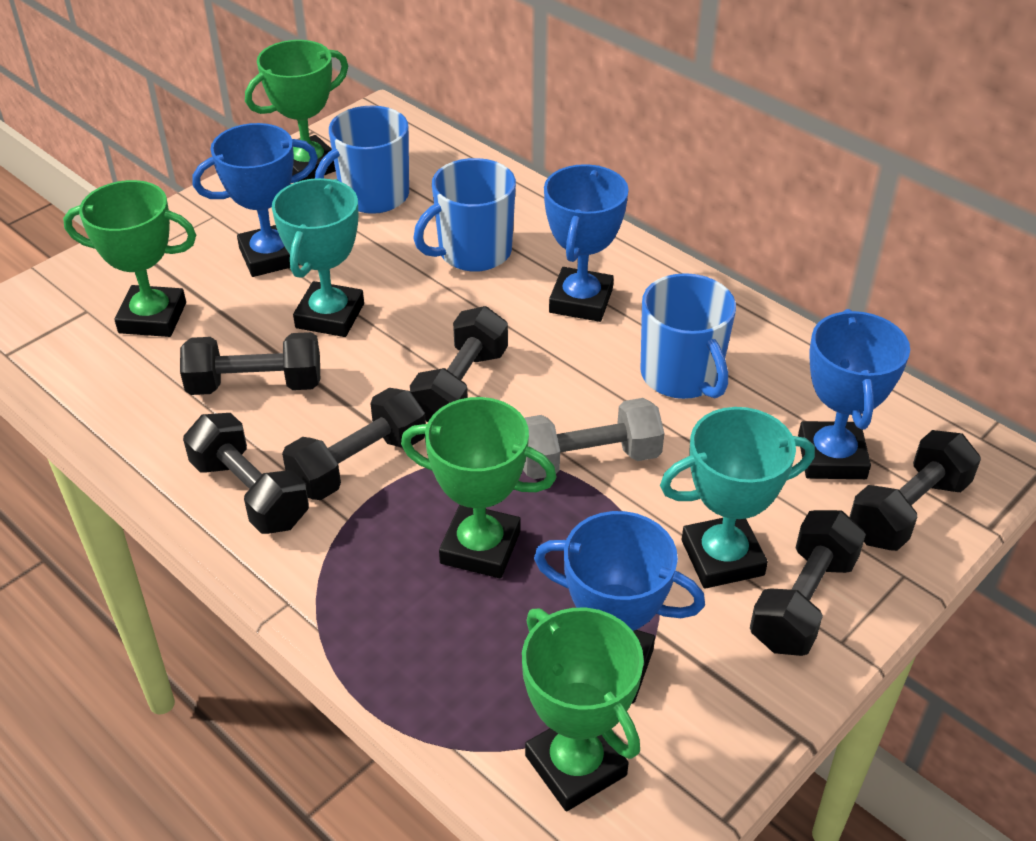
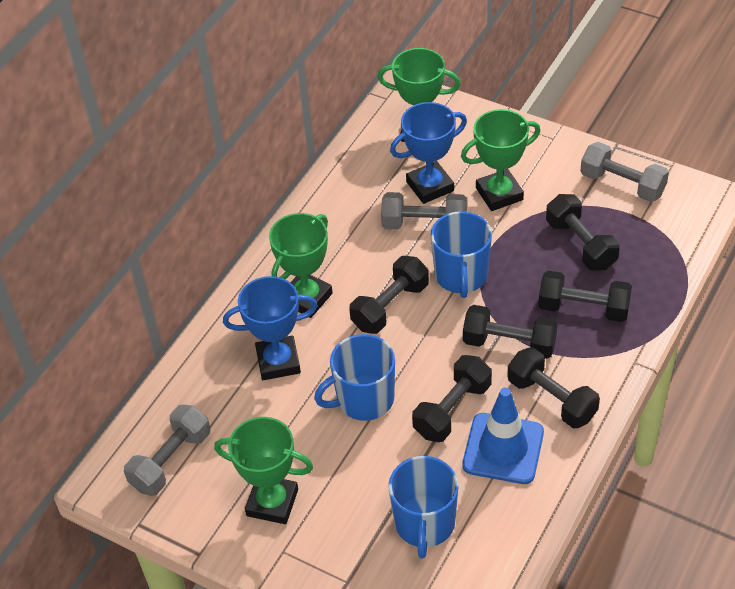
blue traffic cone: none = 0 -> [462,387,544,484] = 1
blue trophy: [193,123,318,277] [534,511,705,704] [544,164,629,322] [798,309,910,479] = 4 -> [223,276,318,380] [390,102,467,204] = 2
grey dumbbell: [523,398,664,479] = 1 -> [124,404,210,496] [381,192,467,230] [580,142,669,202] = 3
turquoise trophy: [272,178,364,337] [660,407,815,589] = 2 -> none = 0

